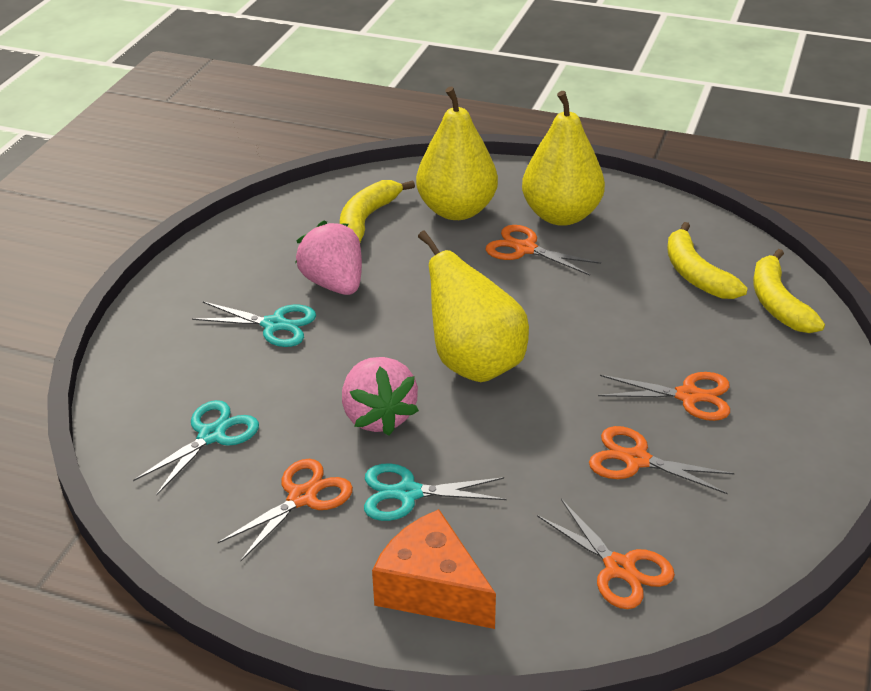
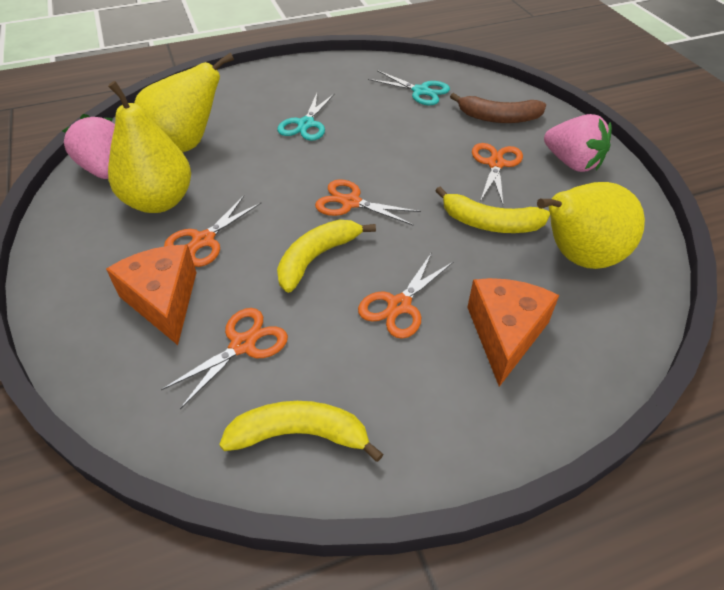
brown banana: none = 0 -> [450,93,546,123] = 1
orange cheese: [372,509,496,629] = 1 -> [106,245,196,345] [467,278,559,387] = 2
turquoise scissors: [133,400,259,496] [192,302,316,347] [364,463,507,521] = 3 -> [277,93,335,141] [368,70,450,105] = 2

